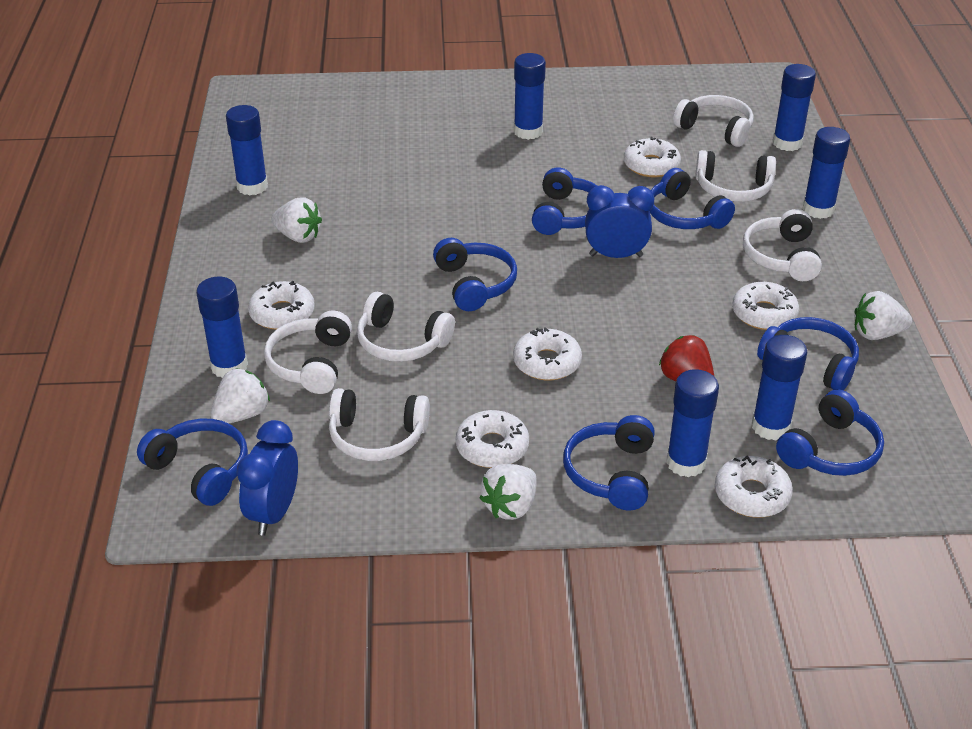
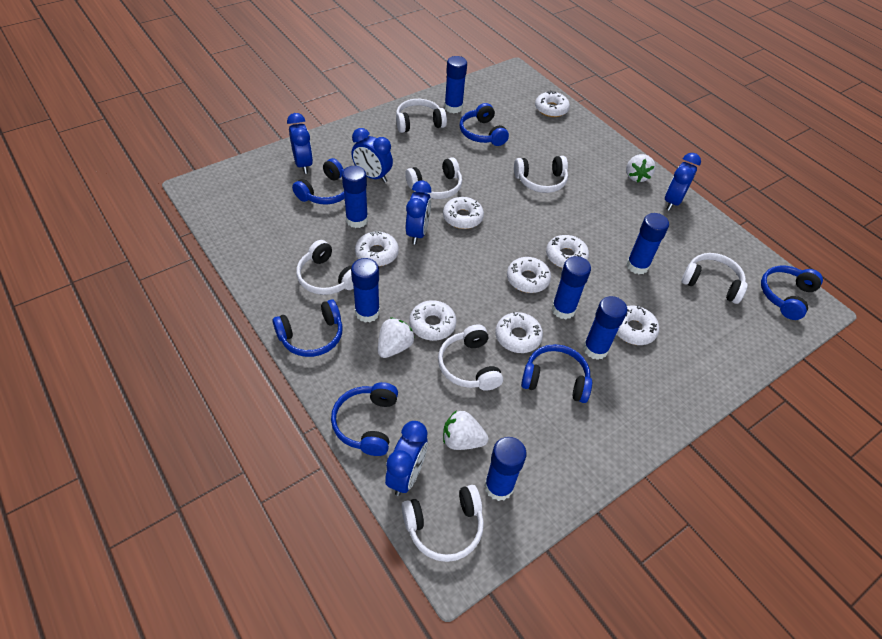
blue clock: [237,420,298,536] [585,185,654,258] = 2 -> [287,113,313,174] [352,128,393,183] [385,421,428,496] [406,181,431,245] [665,153,701,211] = 5
blue headphones: [137,419,248,506] [433,238,517,311] [532,167,597,235] [563,415,655,511] [650,168,735,229] [757,317,859,390] [776,389,884,476] = 7 -> [273,299,343,357] [292,158,345,205] [331,382,398,456] [460,103,509,146] [521,344,592,403] [761,265,823,320] = 6
red strawberry: [659,335,714,381] = 1 -> none = 0
white donut: [248,281,315,330] [456,410,529,468] [513,328,582,381] [624,137,681,177] [715,455,793,518] [732,282,799,330] = 6 -> [355,231,399,266] [409,300,457,341] [443,197,484,229] [495,312,543,353] [507,257,551,293] [535,91,570,117] [546,235,589,268] [616,305,659,345] = 8
white headphones: [264,311,352,394] [329,388,430,461] [357,292,455,362] [673,95,754,147] [695,150,776,202] [743,209,822,281] = 6 -> [296,240,354,295] [396,99,447,133] [402,485,484,562] [405,157,462,199] [438,324,503,391] [514,156,568,193] [682,253,748,304] = 7
white strawberry: [211,368,270,424] [271,197,322,243] [480,464,537,520] [854,291,912,340] = 4 -> [378,318,415,358] [443,410,488,450] [626,154,656,182] = 3

